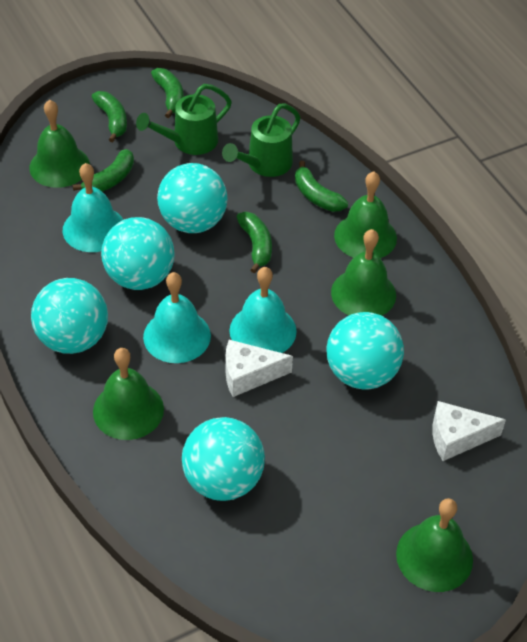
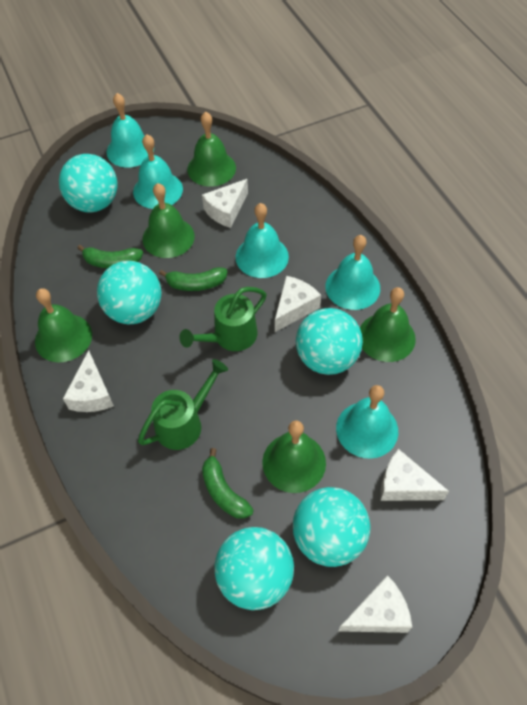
green banana: [73,149,134,192] [92,91,127,142] [151,68,184,118] [237,212,272,273] [295,161,348,212] = 5 -> [77,245,143,268] [159,267,228,291] [202,448,253,519] = 3
turquoise bell: [63,163,123,252] [143,272,211,363] [229,267,297,353] = 3 -> [106,93,154,167] [133,134,183,209] [236,203,289,278] [325,235,380,310] [336,385,398,459] = 5
white cheese: [225,340,293,397] [432,401,506,461] = 2 -> [63,350,114,412] [202,179,248,228] [275,276,321,332] [338,575,412,633] [380,449,449,501] = 5

